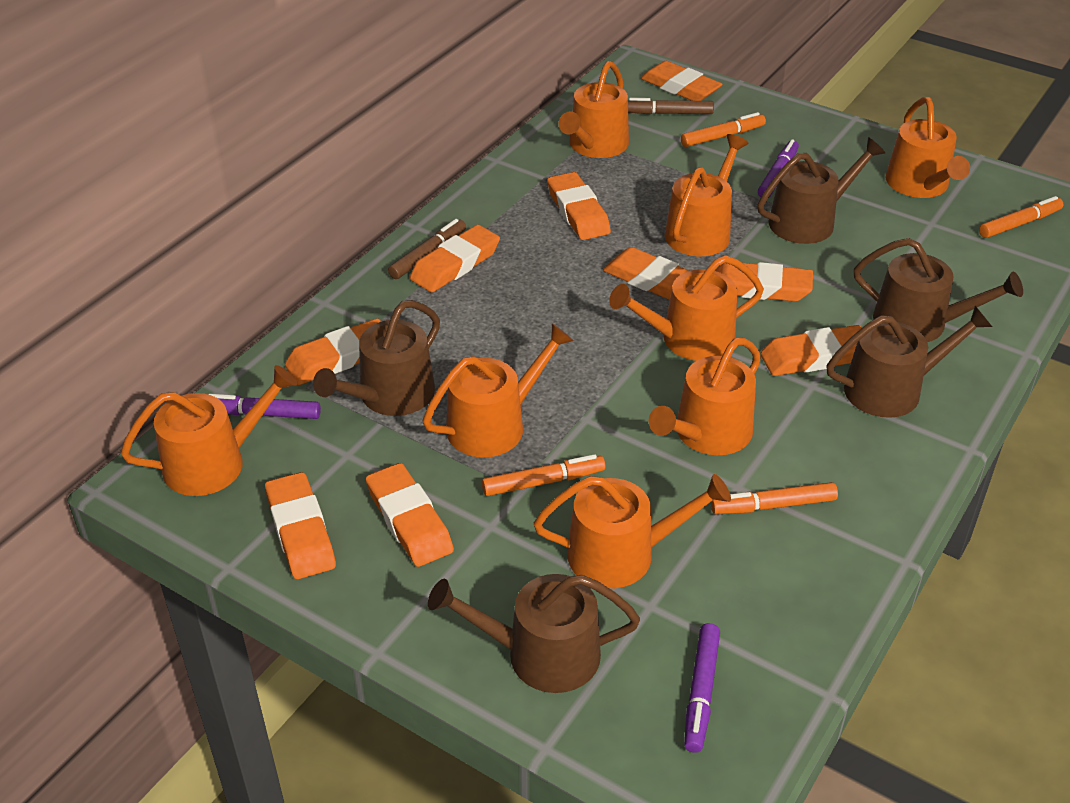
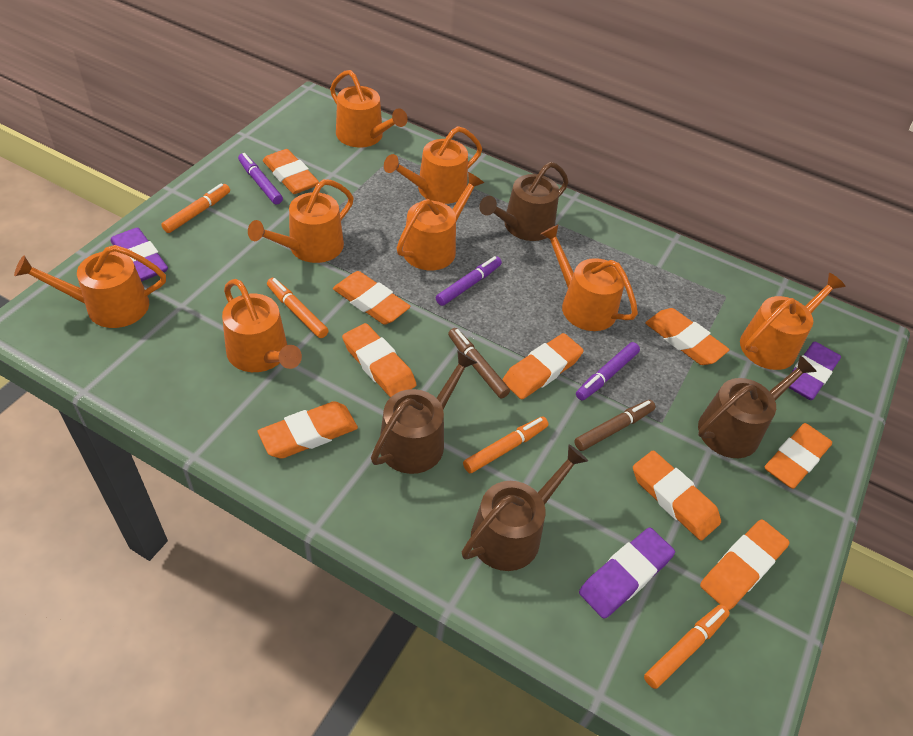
brown watering can: [313,300,440,416] [428,574,640,693] [758,137,885,244] [827,306,992,418] [854,238,1023,342] = 5 -> [371,350,477,474] [462,444,588,571] [479,162,568,241] [698,355,817,458] = 4
purple eraser: none = 0 -> [110,227,168,281] [579,528,675,619] [789,342,841,400] = 3

